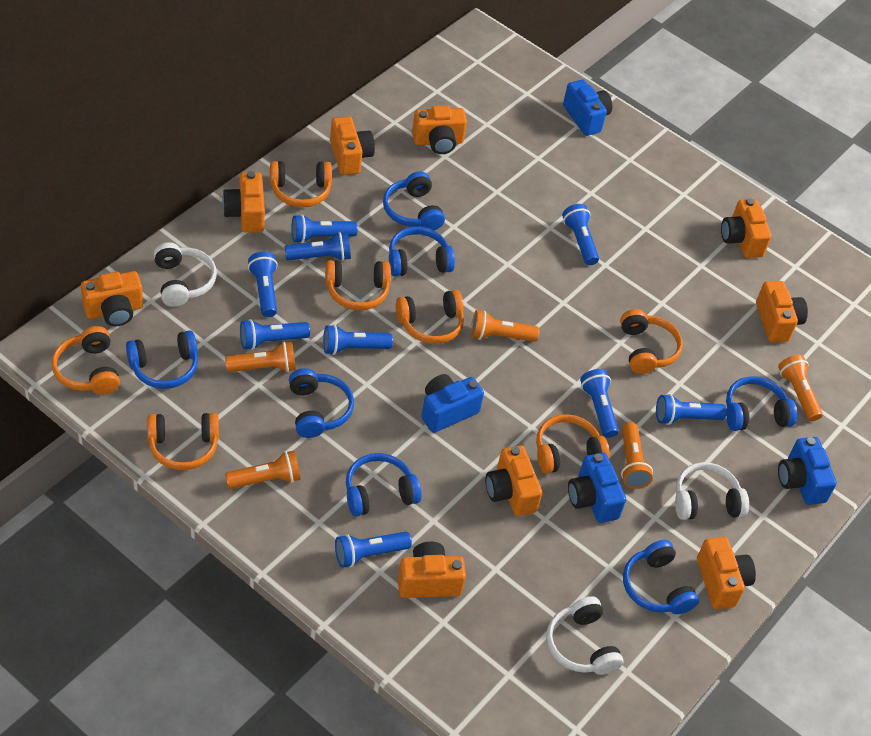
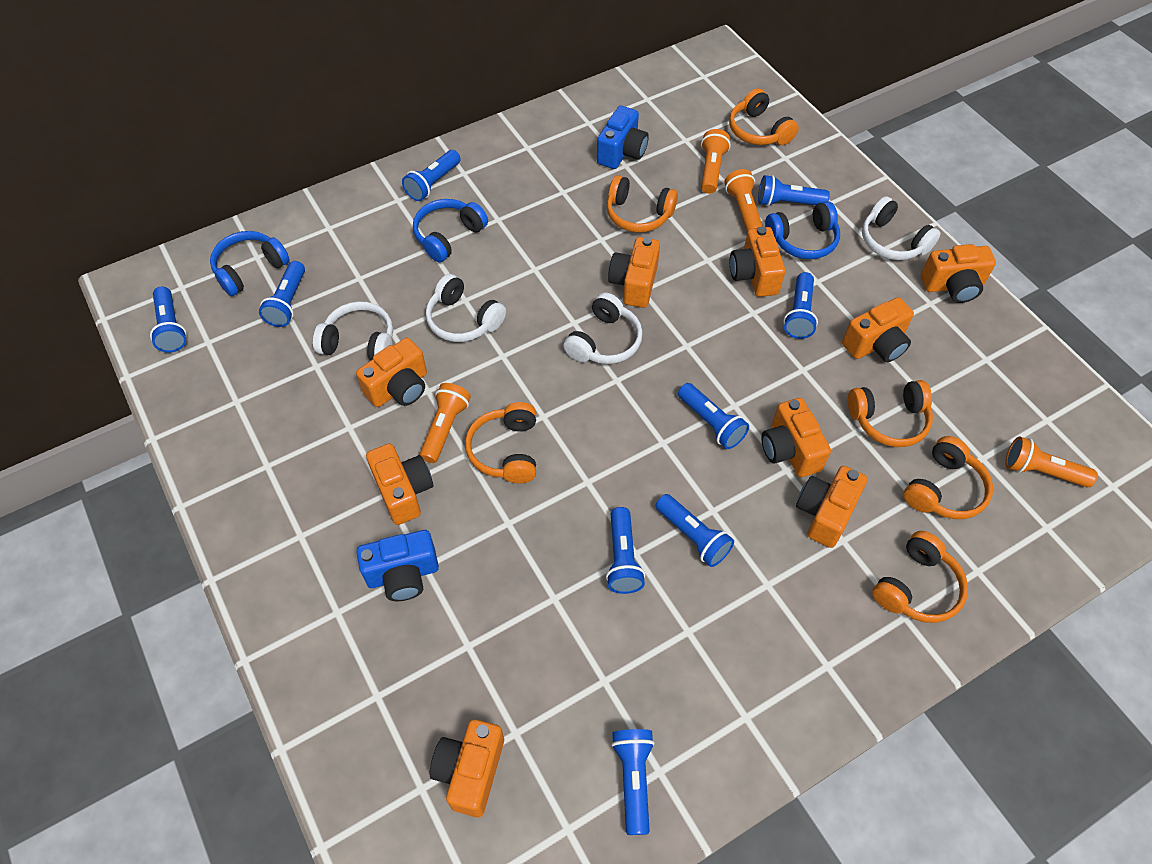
blue camera: [421,374,484,433] [563,80,612,136] [568,453,626,523] [778,437,837,505] = 4 -> [356,530,439,601] [597,106,649,169] = 2
blue headphones: [126,330,198,389] [289,368,354,438] [346,453,421,517] [383,171,445,230] [389,226,455,277] [623,540,699,614] [726,376,797,431] = 7 -> [210,231,290,296] [413,199,488,262] [765,201,840,259] = 3
orange flashlight: [225,342,296,372] [225,450,301,489] [471,310,539,342] [621,422,653,489] [778,355,823,421] = 5 -> [420,383,471,463] [701,129,731,194] [724,169,763,232] [1005,437,1098,488] = 4
orange headphones: [52,326,120,395] [147,413,219,470] [270,161,332,208] [325,260,391,311] [396,290,464,344] [536,414,610,474] [620,309,683,374] = 7 -> [465,402,536,483] [607,175,678,233] [729,88,799,145] [848,380,933,447] [872,531,968,623] [904,436,993,519] = 6
white headphones: [154,242,217,307] [546,597,623,675] [675,462,749,520] = 3 -> [313,301,393,361] [426,274,506,342] [563,293,643,364] [862,196,941,260] = 4

